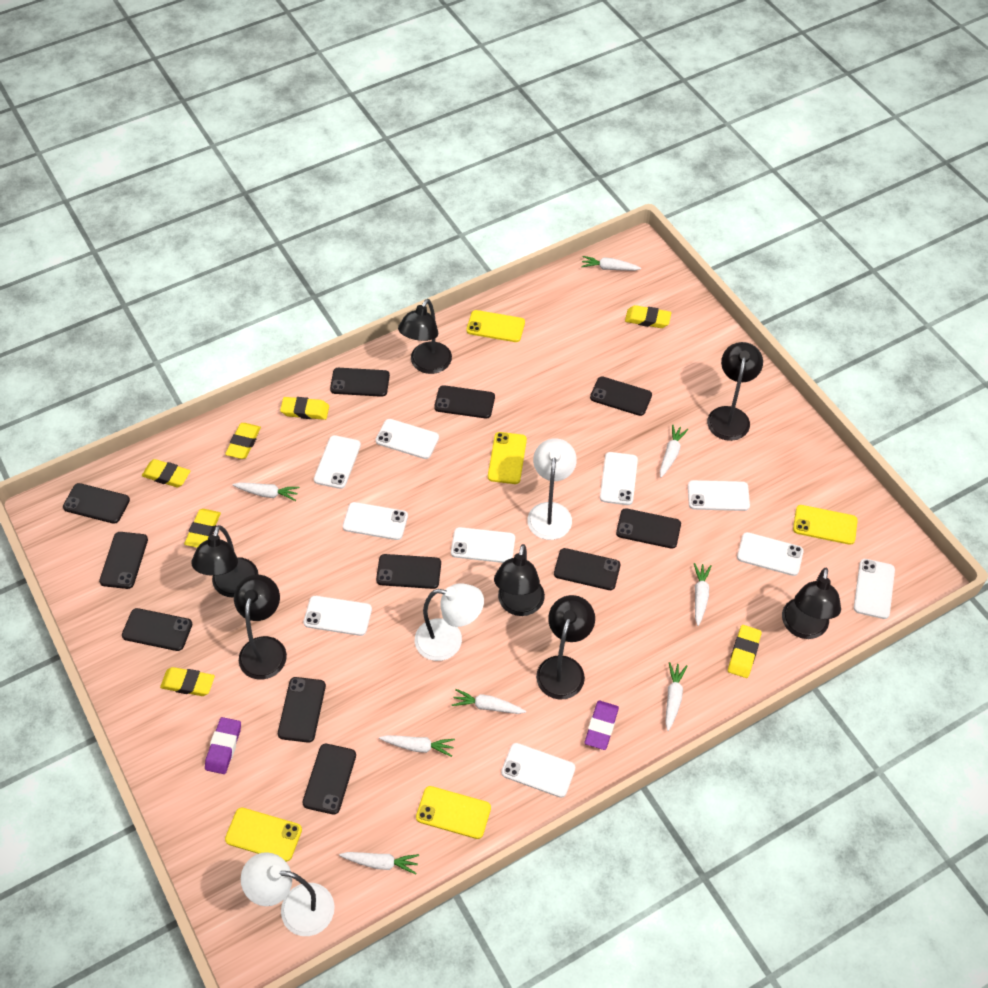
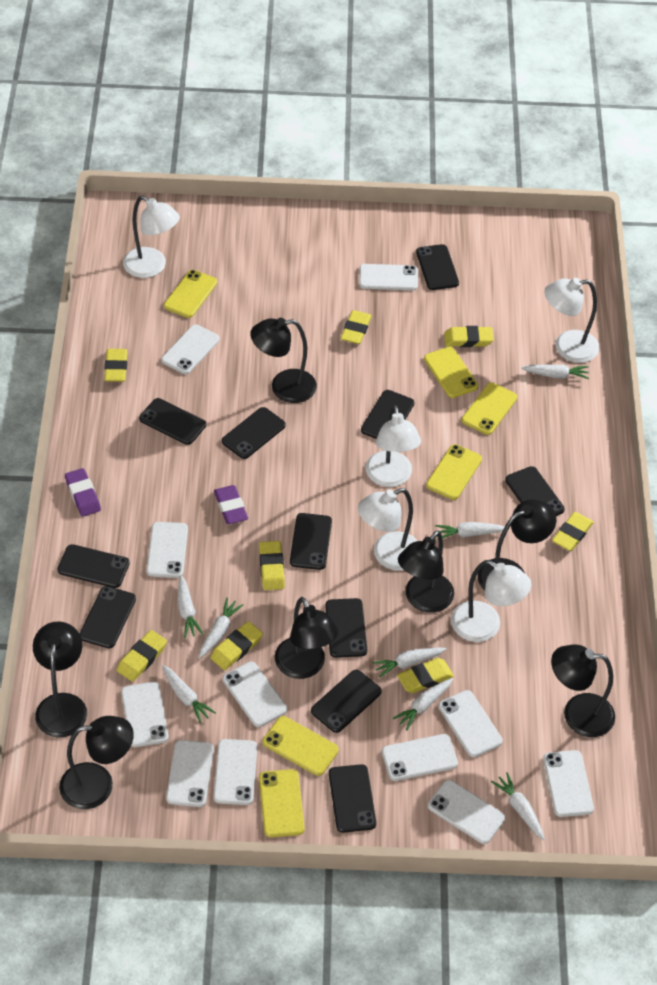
white lamp: [241,852,335,936] [415,583,484,661] [527,438,577,540] = 3 -> [123,195,180,278] [358,488,418,571] [366,405,421,487] [451,560,531,642] [545,278,599,363] = 5
white phone: [304,596,372,636] [314,435,361,489] [343,502,408,540] [376,419,439,459] [451,527,515,563] [501,743,575,798] [600,452,638,505] [688,480,750,511] [737,532,804,576] [854,559,895,619] = 10 -> [121,682,168,747] [147,522,188,578] [161,324,220,374] [166,740,214,807] [214,739,257,805] [223,661,287,727] [359,264,418,291] [382,734,458,781] [428,780,505,844] [438,690,503,757] [543,750,594,817] = 11
yellow eraser: [142,459,190,488] [160,667,215,696] [184,509,221,548] [225,423,261,459] [280,397,329,420] [625,305,671,328] [728,625,762,678] = 7 -> [104,349,128,382] [117,630,167,682] [210,621,263,670] [259,541,285,590] [340,310,372,344] [397,658,454,693] [444,326,494,347] [552,512,594,551] = 8
yellow phone: [225,808,302,862] [416,786,491,839] [466,310,525,342] [488,432,527,484] [793,505,858,545] = 5 -> [164,270,217,318] [259,769,305,837] [263,716,339,776] [424,347,478,398] [426,444,482,500] [462,383,517,435] = 6

